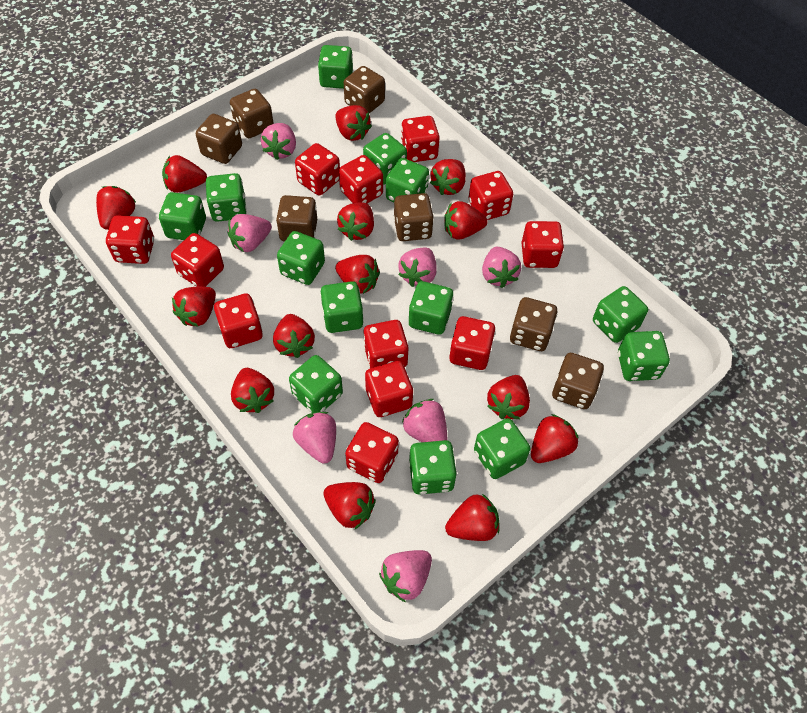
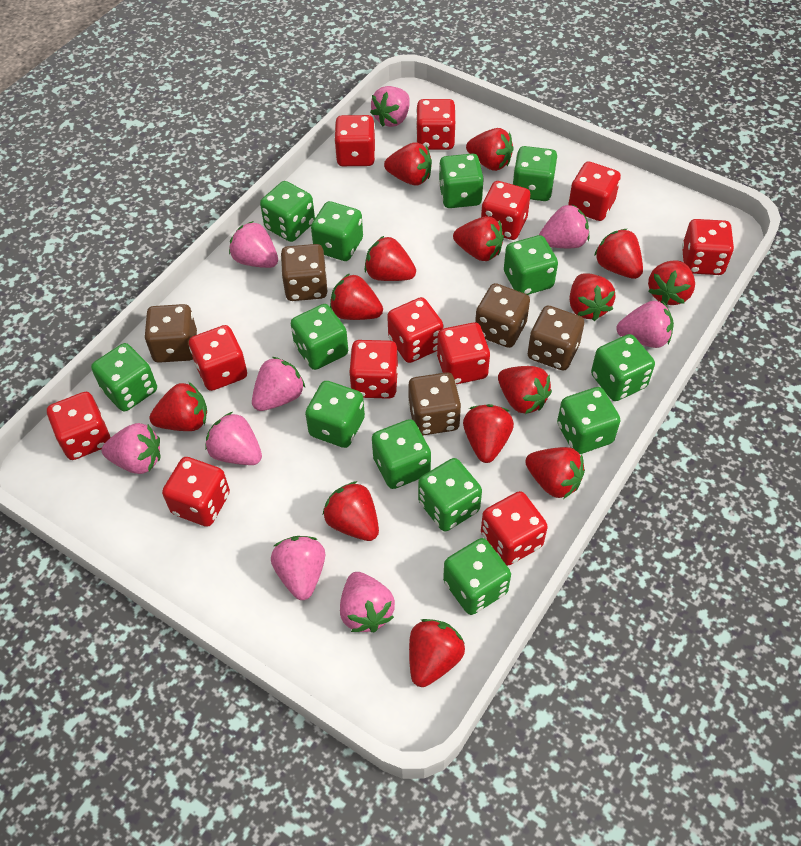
brown dice: [196,114,242,164] [230,89,274,138] [276,195,317,241] [344,66,385,113] [394,193,434,241] [510,297,557,351] [552,353,604,409] = 7 -> [144,304,197,363] [281,244,327,301] [408,372,461,435] [475,283,530,348] [528,306,584,371] = 5
pink strawberry: [228,214,272,252] [261,123,296,160] [293,412,336,464] [379,550,432,602] [398,248,437,287] [402,399,447,442] [482,247,521,288] = 7 -> [102,423,160,474] [205,412,262,465] [229,221,278,268] [252,357,305,411] [271,536,325,600] [340,572,395,632] [370,86,410,127] [539,204,589,248] [616,301,674,348] = 9

